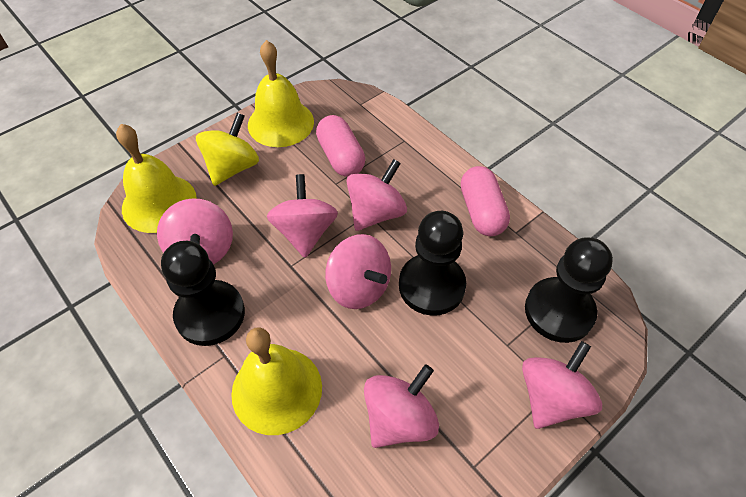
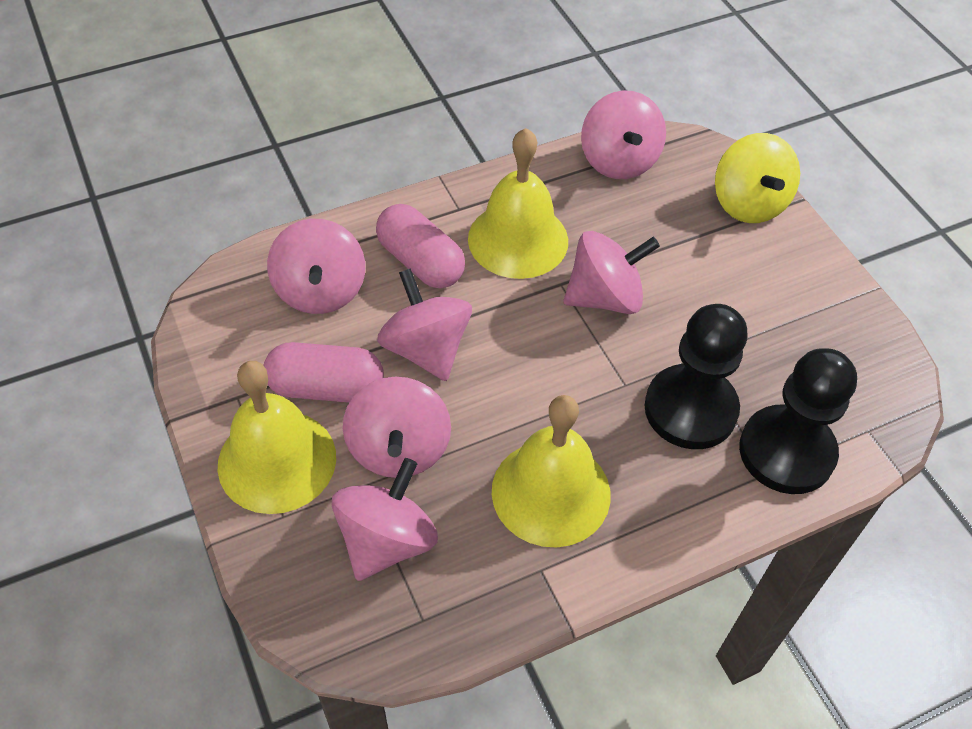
black pawn: [161,241,245,346] [399,211,466,316] [525,237,613,343] = 3 -> [644,304,748,449] [739,348,857,494] = 2

